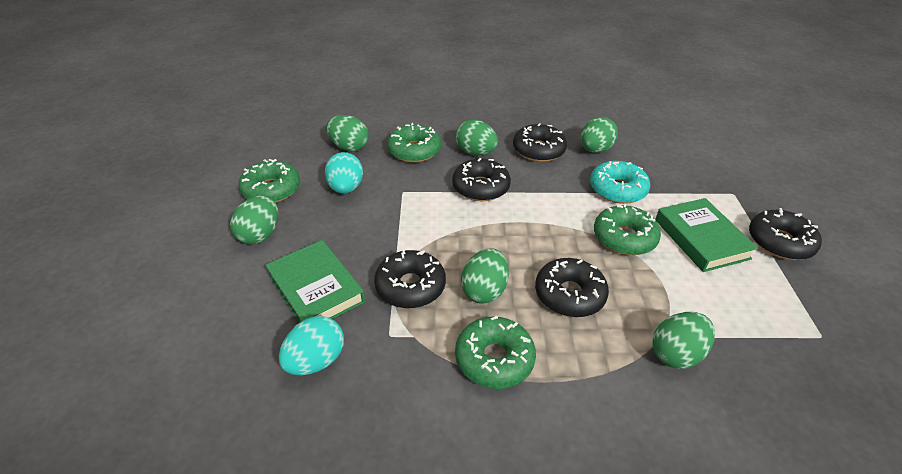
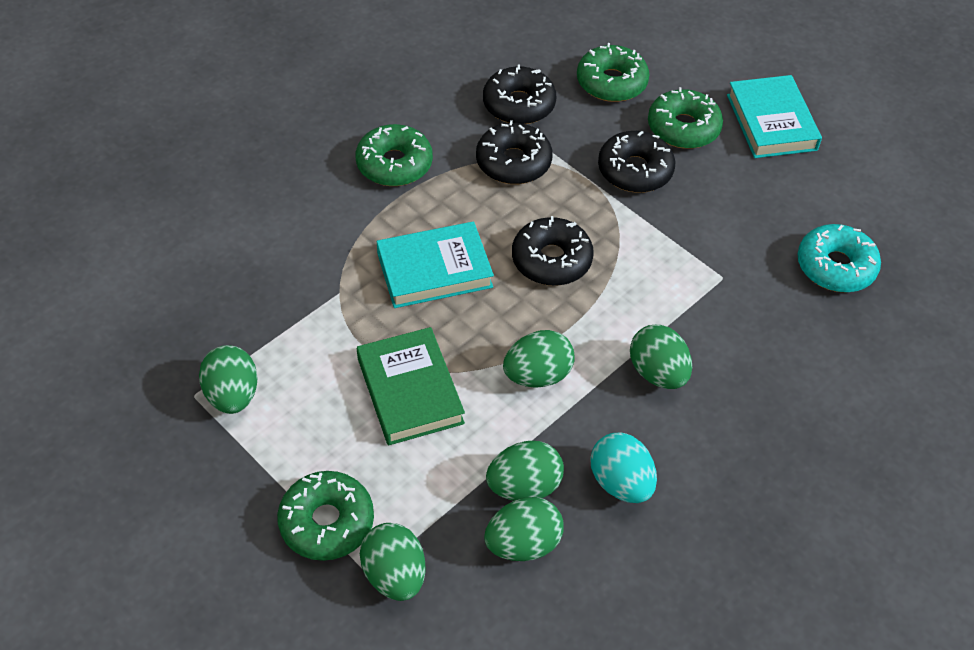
black donut: [374,249,446,308] [452,158,511,201] [513,123,567,162] [535,258,609,317] [749,208,822,260] = 5 -> [476,120,553,184] [483,65,556,124] [512,216,594,286] [598,131,675,193] = 4
green book: [265,240,365,323] [655,198,758,272] = 2 -> [357,327,465,445] = 1
turquoise book: none = 0 -> [377,222,494,308] [727,75,822,158] = 2
turquoise egg: [279,316,344,375] [325,152,363,193] = 2 -> [590,433,657,503] = 1

